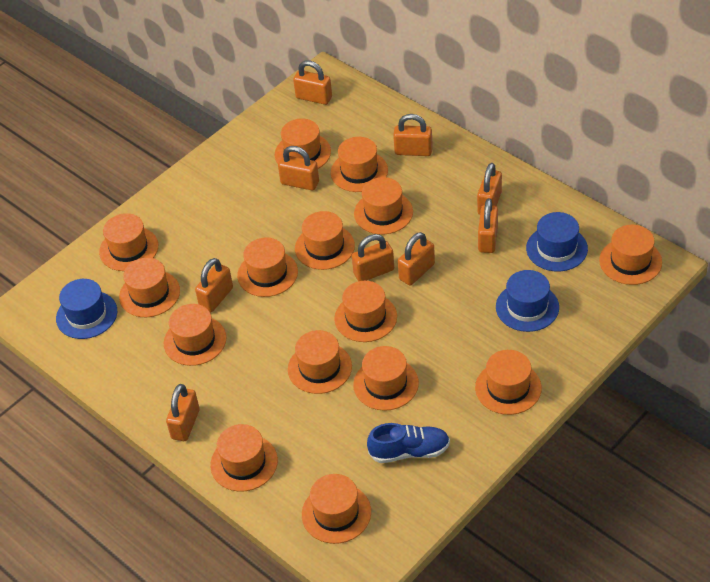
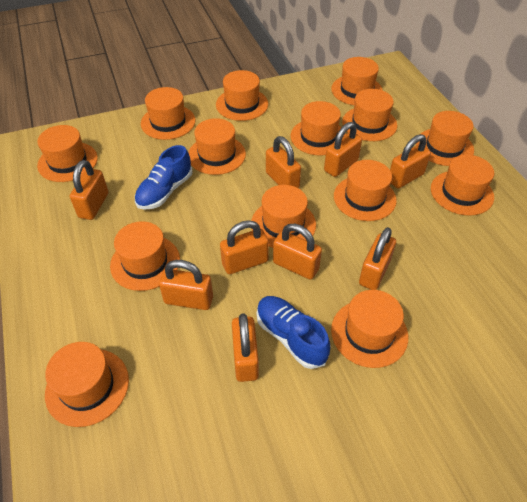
blue hat: [56,279,117,339] [496,270,559,332] [526,212,588,272] = 3 -> none = 0
blue shoe: [367,423,450,463] = 1 -> [135,145,193,210] [257,296,331,369] = 2
orange hat: [99,213,158,271] [119,258,180,317] [164,304,226,366] [210,424,278,492] [237,237,298,297] [275,118,331,169] [288,330,352,394] [295,211,355,270] [302,474,371,544] [331,137,388,192] [334,281,397,342] [353,346,419,411] [354,177,413,235] [475,350,542,415] [599,225,662,285] = 15 -> [37,125,98,182] [45,342,129,427] [110,221,180,291] [141,87,195,140] [188,118,246,175] [216,70,268,121] [251,185,316,248] [291,101,346,155] [331,57,382,105] [331,290,408,368] [334,160,397,221] [342,89,397,141] [416,111,474,166] [431,155,494,216] = 14

